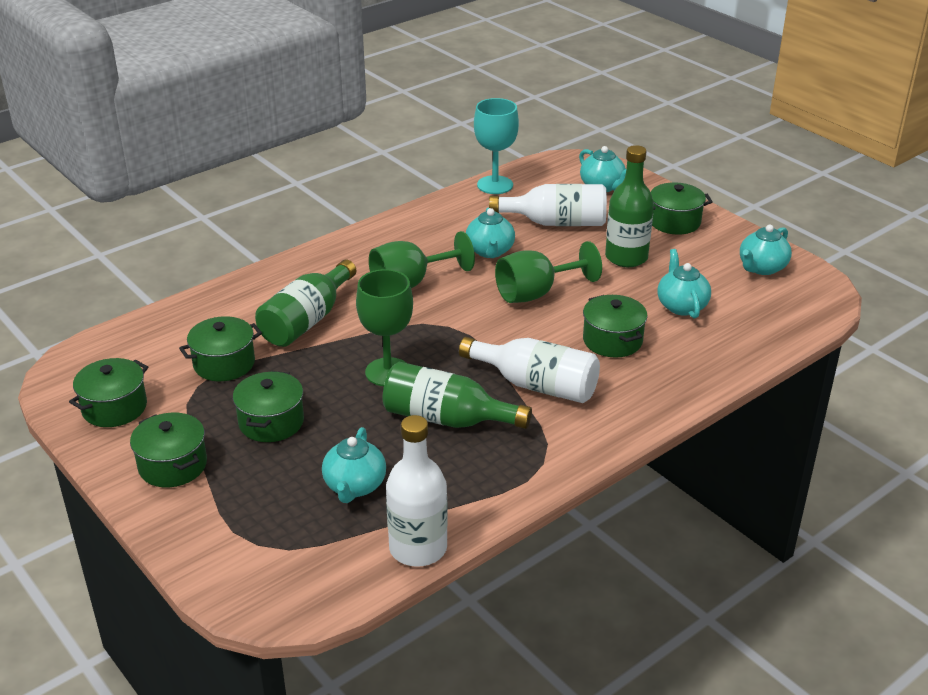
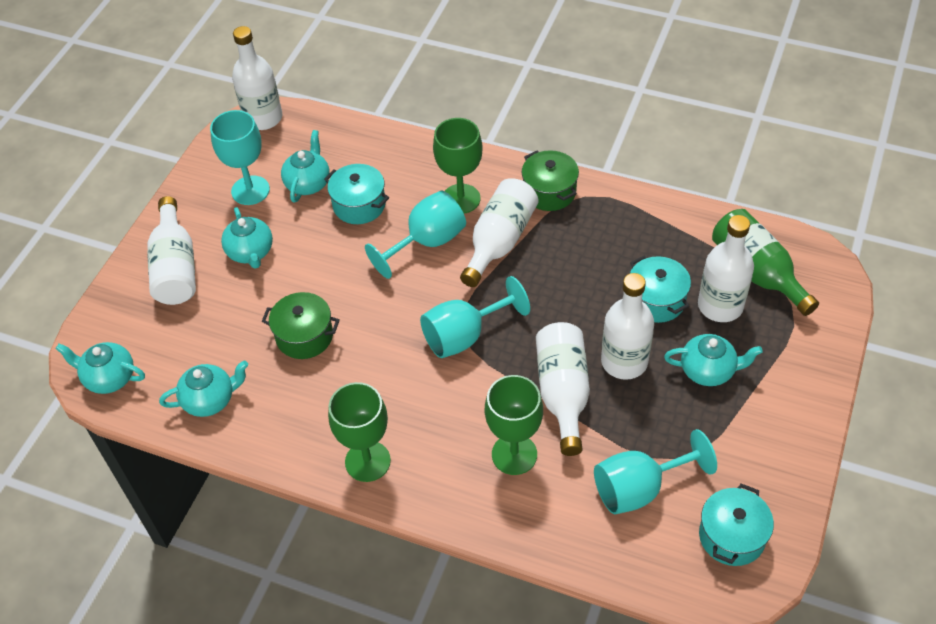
green bottle: [255,260,356,347] [383,362,532,429] [605,145,654,267] = 3 -> [712,209,819,316] = 1
green pot: [69,358,148,427] [130,413,207,487] [179,316,262,381] [233,371,304,442] [583,295,647,358] [651,182,712,235] = 6 -> [262,292,340,359] [522,150,579,211] = 2
turquoise goblet: [474,98,519,194] = 1 -> [210,110,270,205] [365,190,466,279] [420,276,530,358] [594,429,717,515] = 4
turquoise pot: none = 0 -> [324,164,389,224] [630,256,691,323] [699,483,774,566] = 3
white bottle: [386,415,448,567] [459,337,600,403] [489,184,607,226] = 3 -> [147,196,196,305] [232,26,282,130] [460,178,538,287] [536,322,590,456] [601,273,654,380] [698,215,754,322] = 6

